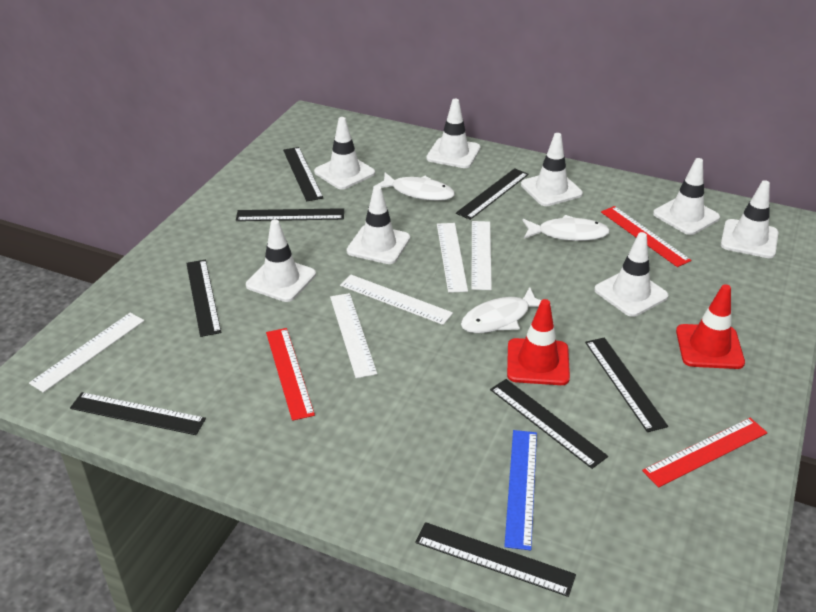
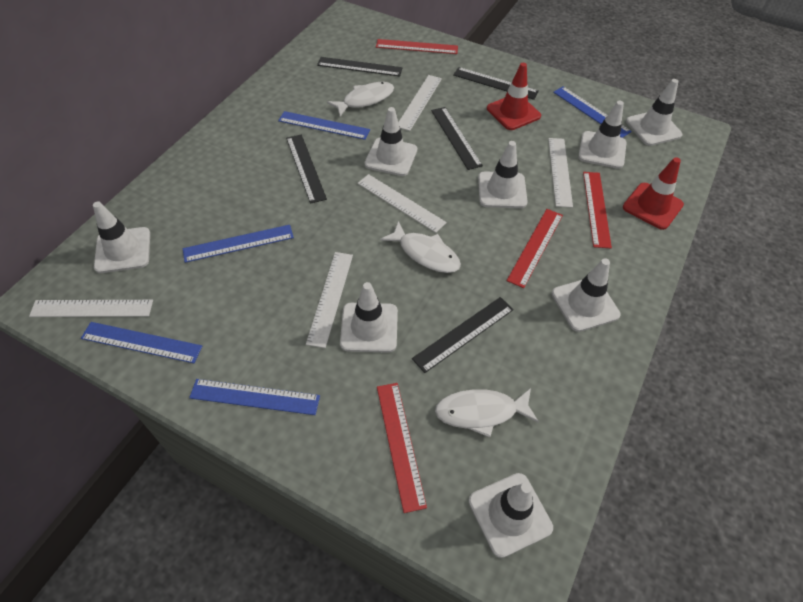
black ruler: [70,392,206,435] [186,260,221,337] [236,208,344,221] [283,147,323,202] [415,522,576,597] [456,168,529,220] [490,379,608,469] [585,337,668,432] = 8 -> [286,134,327,204] [317,57,403,77] [412,297,514,373] [431,107,483,170] [453,67,539,100] = 5
blue ruler: [504,430,537,550] = 1 -> [81,322,203,363] [183,225,294,263] [189,379,320,415] [278,111,370,140] [553,86,632,138] = 5
red ruler: [266,328,315,421] [601,206,691,267] [642,418,767,487] = 3 -> [376,39,458,54] [377,383,427,513] [507,209,563,288] [583,172,612,248] = 4

